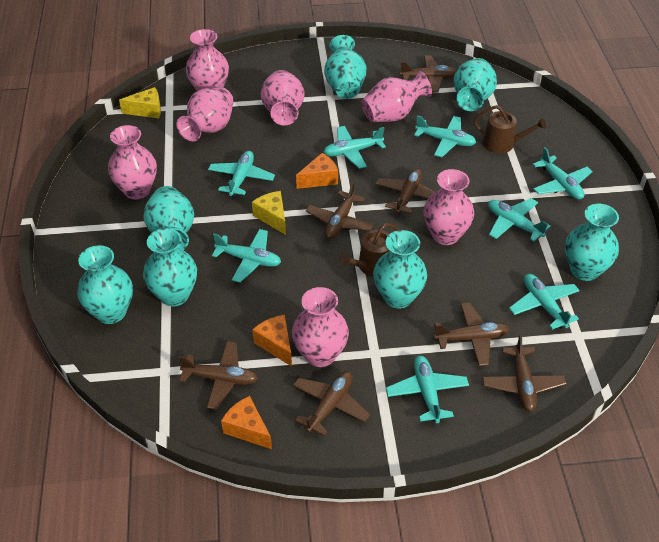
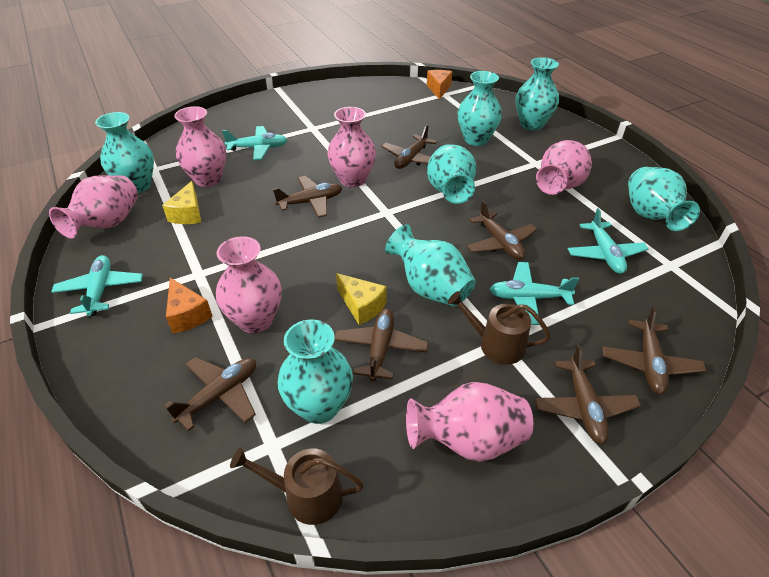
orange cheese: [221,396,272,449] [252,315,292,367] [296,153,338,189] = 3 -> [166,278,213,333] [427,70,452,100] = 2
pink vase: [108,125,157,199] [176,87,234,141] [186,29,229,91] [261,70,304,125] [292,287,349,367] [361,71,432,122] [423,169,474,245] = 7 -> [49,175,138,238] [174,106,226,187] [216,236,282,333] [327,107,376,187] [406,382,533,462] [536,140,592,195] = 6
turquoise plane: [208,151,275,197] [212,229,281,283] [324,126,386,169] [386,356,469,423] [414,115,476,157] [488,198,551,242] [509,274,580,330] [533,147,593,199] = 8 -> [51,255,143,316] [222,126,287,160] [489,262,579,325] [568,208,649,274] = 4

